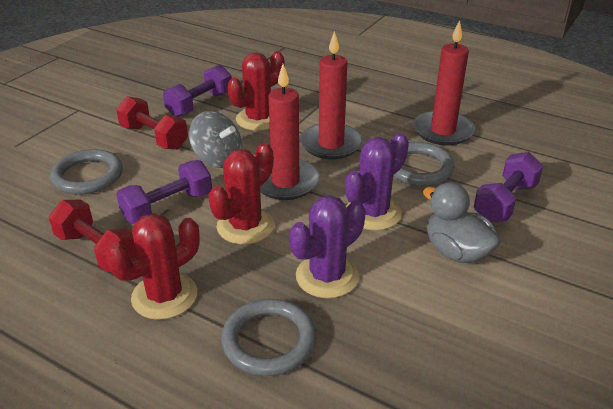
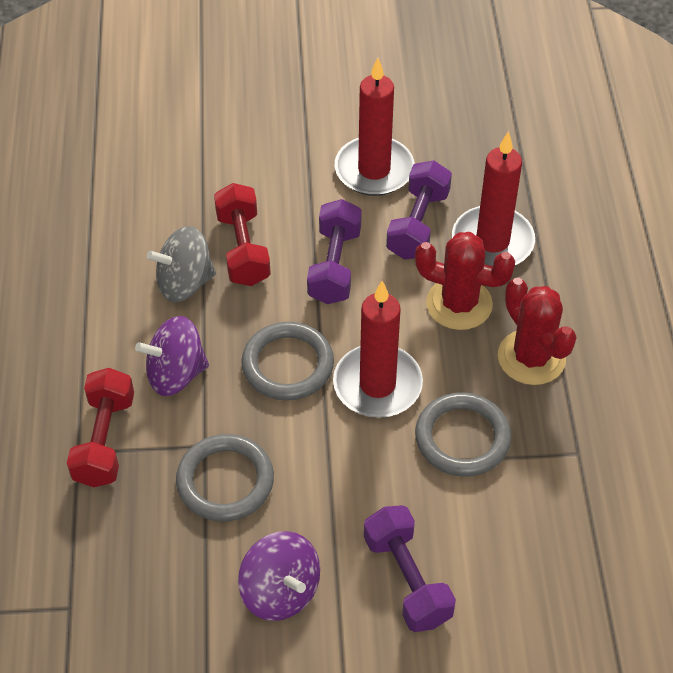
grey duck: [423,182,501,263] = 1 -> none = 0
purple cactus: [289,195,366,298] [345,133,409,231] = 2 -> none = 0
purple spinning top: none = 0 -> [135,316,209,396] [238,531,320,621] = 2
red cactus: [105,213,200,320] [208,142,274,244] [227,51,284,131] = 3 -> [415,232,515,330] [498,278,577,385] = 2

